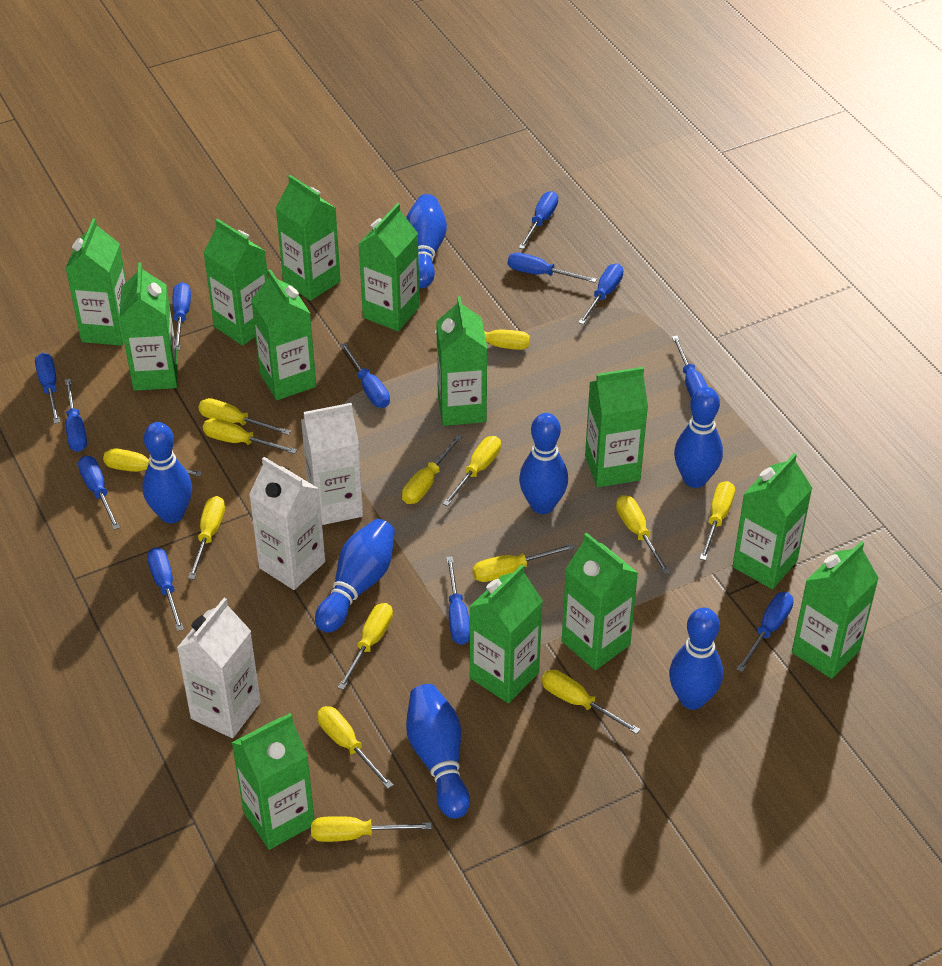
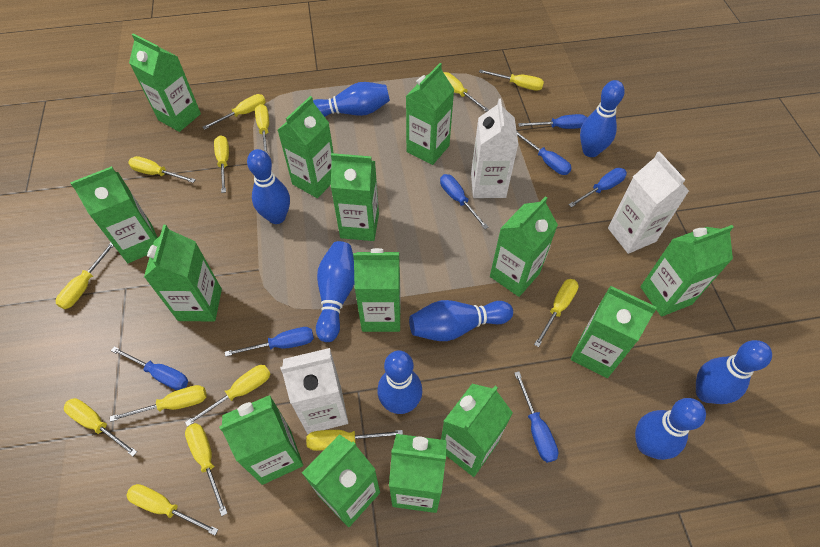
blue bowling pin: [142,422,192,523] [315,519,395,633] [406,194,447,288] [406,684,470,819] [519,413,568,514] [669,608,723,710] [674,387,723,488] = 7 -> [247,149,290,224] [313,82,390,117] [316,241,354,342] [377,350,422,414] [409,300,513,341] [580,80,625,157] [635,398,706,460] [696,340,772,404] = 8
blue screwdriver: [35,353,60,424] [65,379,87,452] [78,456,120,530] [147,547,184,631] [172,282,191,350] [340,343,390,408] [446,556,470,645] [508,253,597,283] [518,191,558,249] [578,264,624,325] [672,336,708,398] [736,592,794,672] = 12 -> [111,346,188,390] [225,327,314,357] [440,174,488,229] [514,371,559,463] [517,132,572,175] [518,114,587,129] [568,168,627,208] = 7
green carton: [66,219,126,346] [119,263,178,391] [204,219,268,346] [232,713,315,850] [251,269,316,400] [276,175,341,301] [359,203,420,331] [436,296,487,426] [470,565,543,703] [562,533,638,670] [585,367,648,488] [733,453,812,589] [792,541,879,679] = 13 -> [70,166,158,263] [129,33,201,132] [144,225,222,321] [219,395,303,485] [278,96,334,198] [302,434,380,527] [331,153,379,241] [353,248,401,332] [389,434,447,513] [406,63,454,165] [441,384,513,477] [490,196,558,297] [571,286,657,378] [640,225,734,317] = 14

